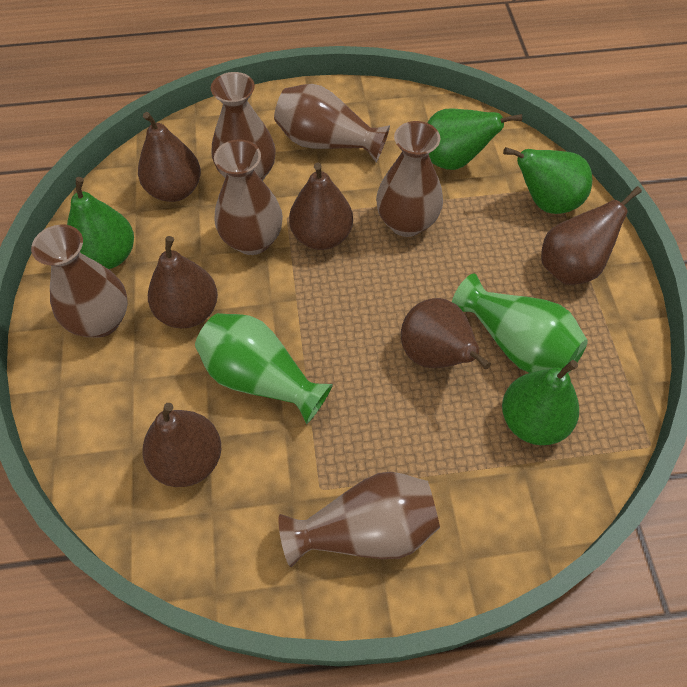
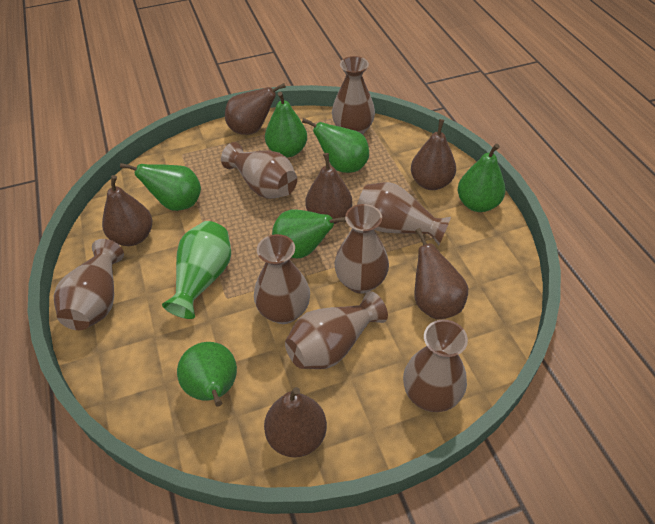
brown vase: [31,225,128,338] [211,72,276,181] [214,139,283,255] [274,84,390,162] [279,472,440,567] [376,121,443,237] = 6 -> [54,239,124,330] [221,142,297,199] [254,234,310,324] [285,291,388,369] [332,56,375,135] [334,204,389,294] [357,182,451,245] [403,319,468,412] = 8
green pear: [67,177,134,269] [427,108,522,170] [502,360,579,445] [503,147,592,214] = 4 -> [120,163,201,211] [177,342,237,407] [265,92,307,158] [272,210,346,258] [302,118,369,173] [458,144,505,212] = 6
green vase: [195,313,333,424] [452,273,588,373] = 2 -> [162,221,231,319] = 1

